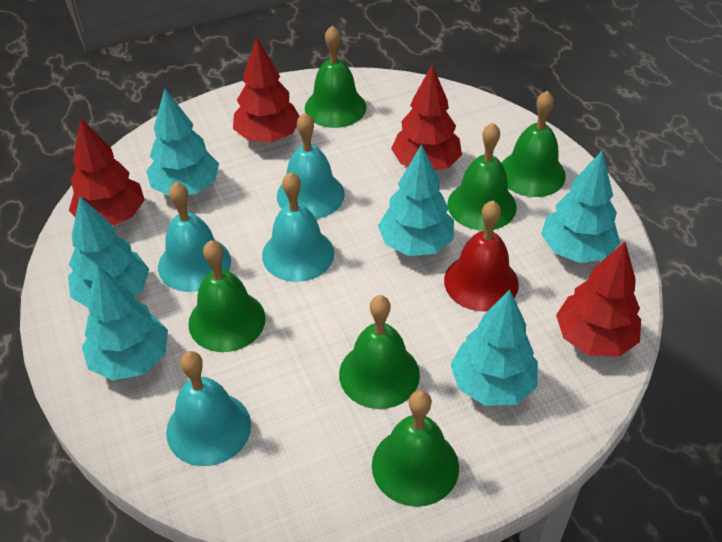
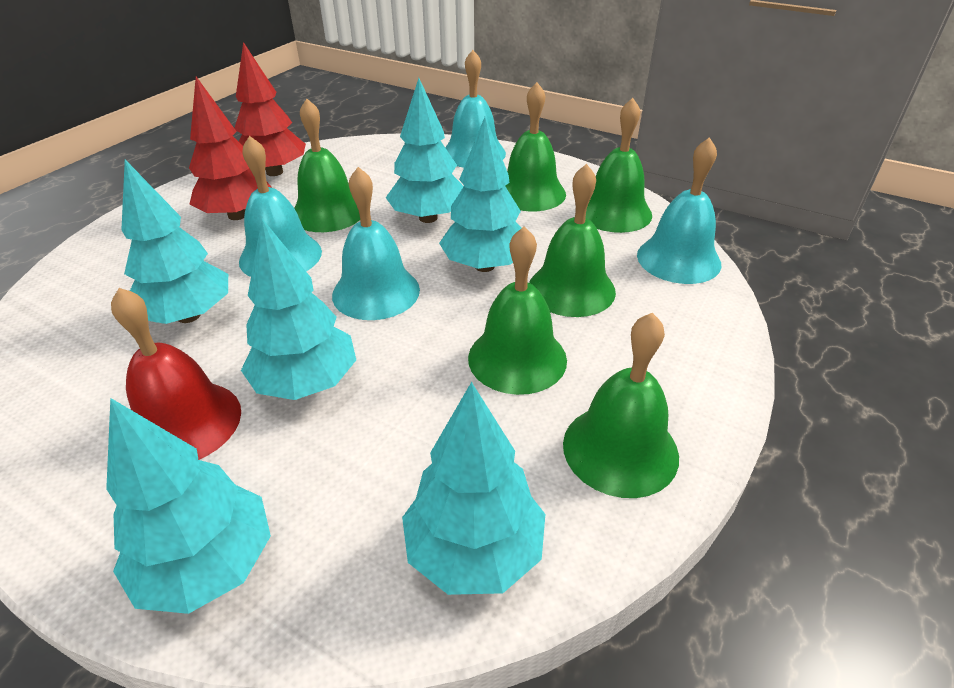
red tree: [69,118,145,226] [233,37,300,142] [391,65,462,170] [556,242,641,357] = 4 -> [189,77,272,220] [234,42,306,176] = 2

